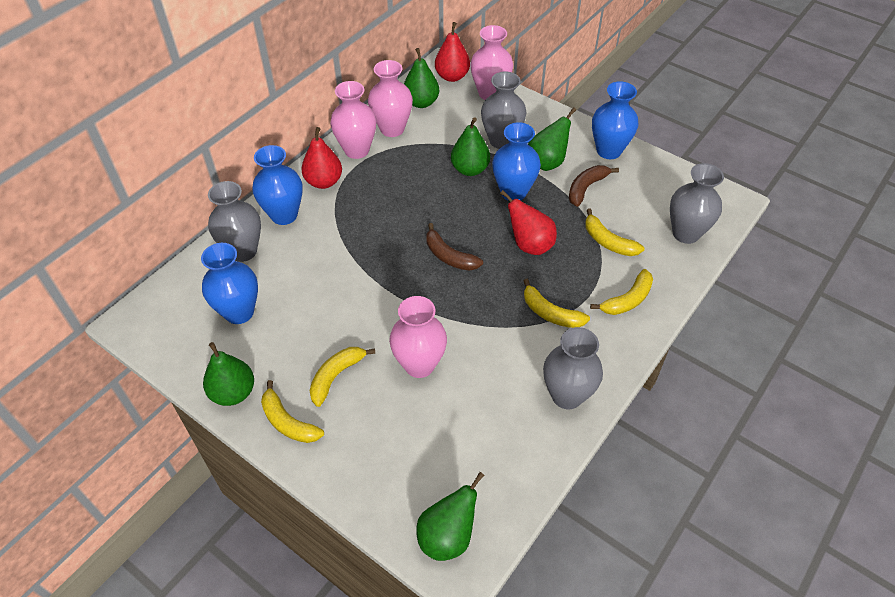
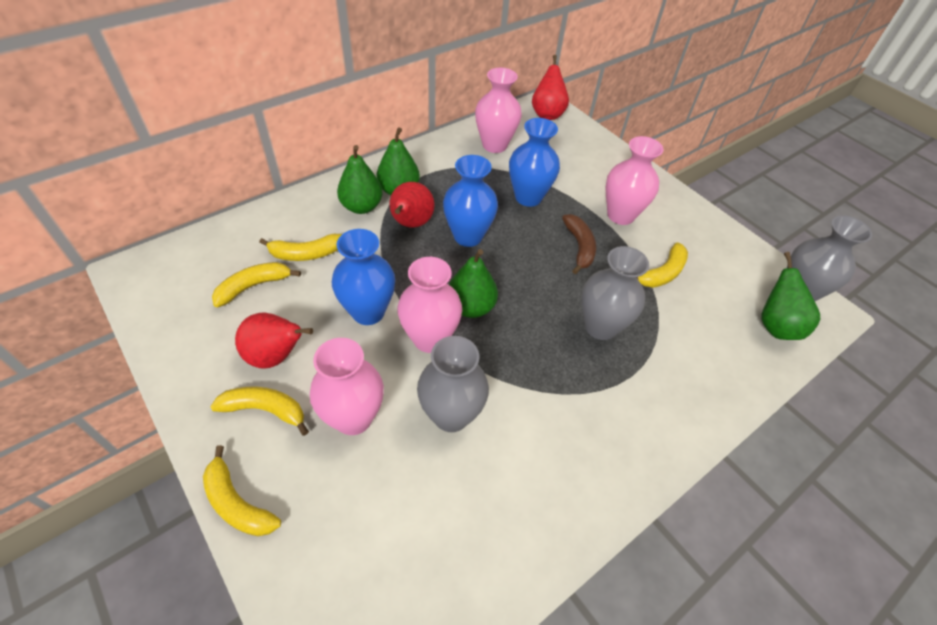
blue vase: [201,243,258,324] [252,145,303,225] [492,122,541,201] [592,81,638,159] = 4 -> [332,229,395,325] [443,155,498,247] [509,118,560,207] = 3
brown banana: [426,223,483,271] [569,165,619,207] = 2 -> [562,214,596,274] = 1
green pear: [203,342,254,406] [404,48,439,108] [417,472,485,561] [451,117,490,176] [528,107,576,171] = 5 -> [337,145,383,214] [377,127,420,195] [449,249,498,318] [761,252,820,340] = 4
grey vase: [208,181,261,262] [481,71,527,149] [543,327,603,409] [670,163,724,244] = 4 -> [417,336,489,432] [581,246,649,340] [787,215,872,301] = 3

